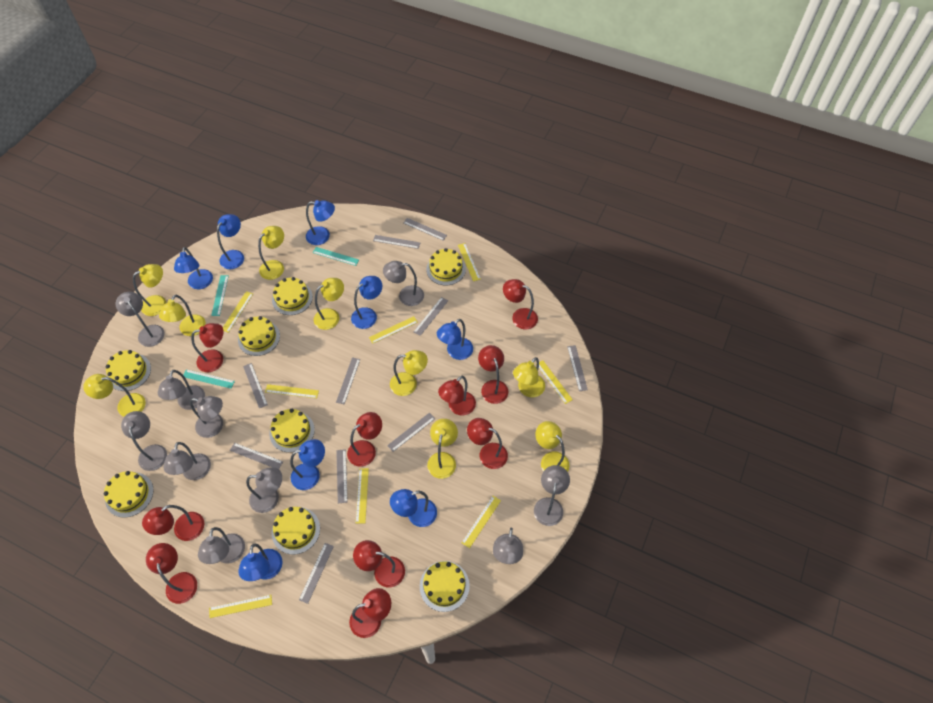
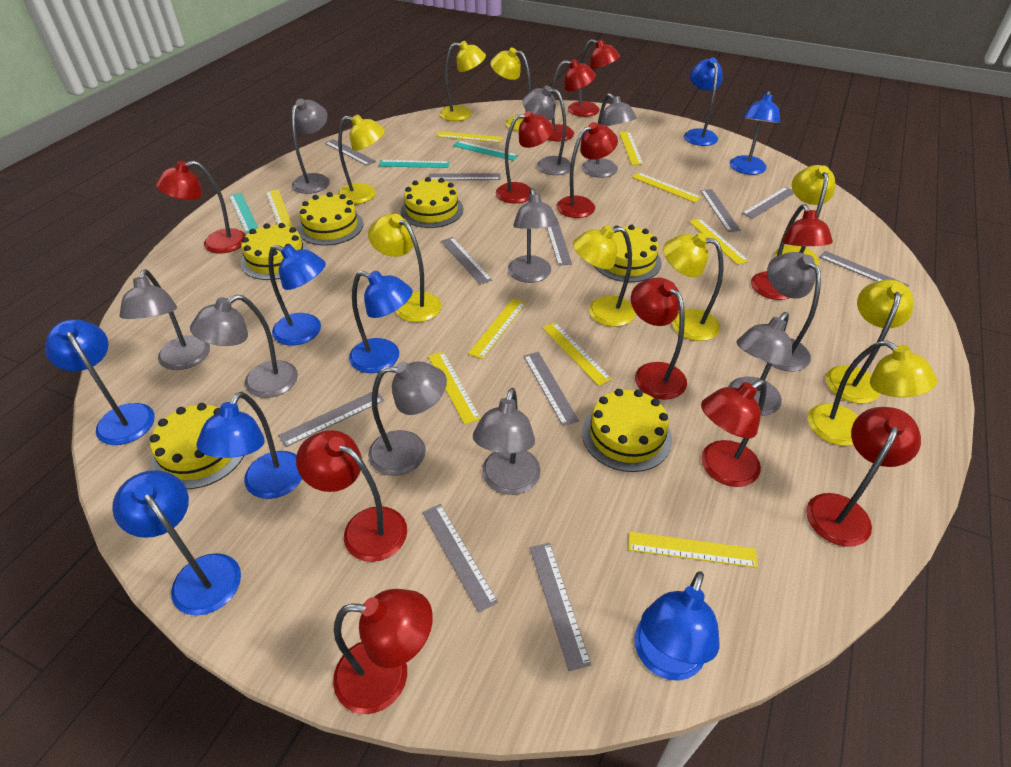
grey ruler: [230,443,283,469] [243,363,268,408] [299,543,334,604] [336,357,360,404] [336,449,348,503] [373,235,420,249] [387,413,435,452] [403,218,447,241] [414,297,448,336] [567,345,588,391] = 10 -> [278,392,384,447] [325,139,376,166] [422,504,498,613] [429,173,501,180] [441,237,493,285] [524,352,579,426] [530,543,591,671] [547,218,572,266] [700,189,741,232] [742,187,794,219] [819,251,909,287] = 11
red lamp: [142,505,204,541] [146,543,197,604] [191,323,224,372] [347,412,382,466] [349,588,391,638] [353,540,405,588] [438,376,476,415] [467,418,508,469] [478,345,508,404] [503,279,538,329] = 10 -> [156,161,246,253] [296,430,407,562] [333,589,433,714] [496,111,554,203] [547,59,596,141] [556,122,618,218] [568,39,620,117] [631,278,687,400] [701,379,767,487] [751,204,833,300] [806,407,921,547] = 11
yellow cake: [104,471,154,518] [106,350,151,391] [238,316,280,356] [269,409,315,452] [272,277,313,315] [272,507,320,554] [420,561,470,612] [426,248,466,285] = 8 -> [150,403,245,489] [241,223,310,280] [298,192,364,246] [401,177,463,228] [582,389,672,472] [594,225,662,282] = 6
yellow ruler: [209,595,272,618] [223,291,253,333] [265,384,319,398] [356,468,369,523] [369,316,418,344] [458,243,481,281] [462,496,501,548] [536,360,573,404] = 8 -> [266,189,293,227] [428,352,481,425] [436,131,503,143] [468,299,526,359] [542,322,612,386] [619,132,643,165] [628,532,758,568] [632,172,701,203] [689,218,749,265] = 9

